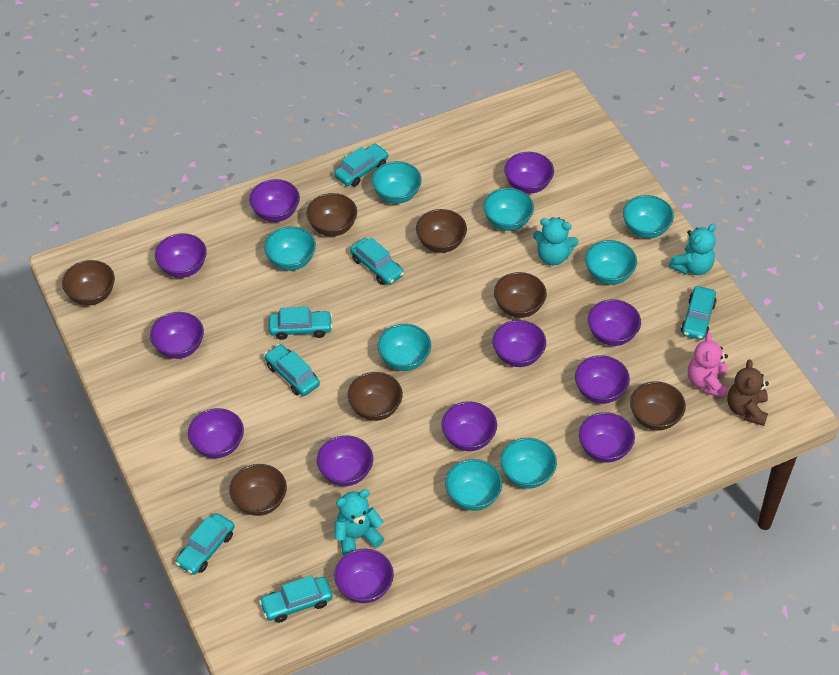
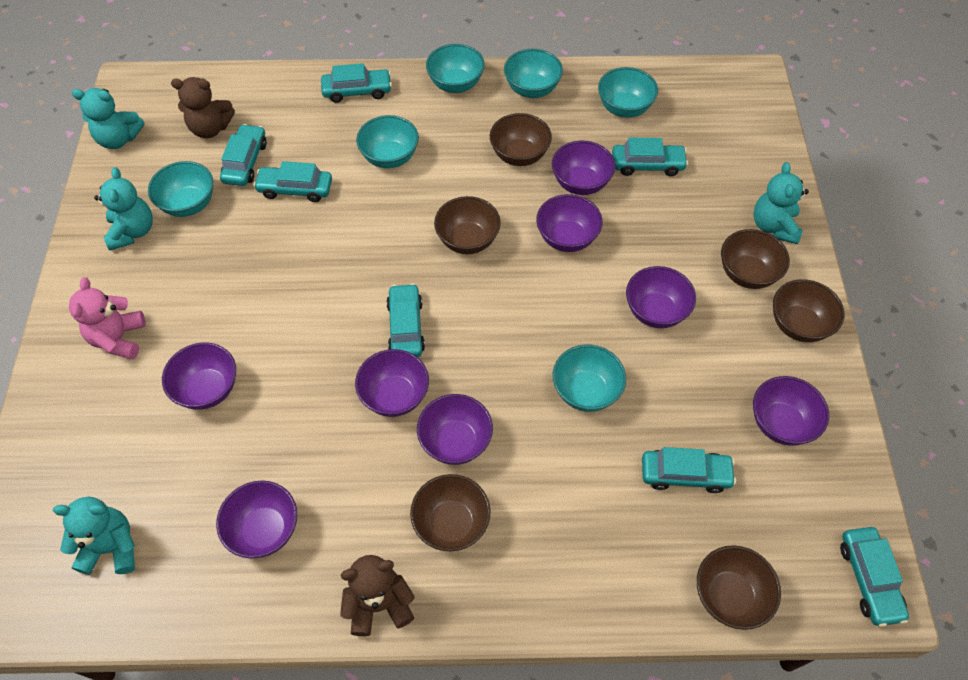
brown bowl: [62,260,115,305] [229,464,287,516] [307,193,357,236] [348,372,403,421] [416,209,467,253] [494,272,547,318] [630,381,686,431] = 7 -> [410,474,491,551] [434,196,501,254] [490,113,552,166] [697,545,781,630] [721,229,790,289] [773,279,844,342] = 6
brown teddy bear: [727,359,769,426] = 1 -> [171,77,235,138] [340,555,415,636] = 2
purple bowl: [150,312,204,359] [155,233,207,278] [188,408,244,458] [249,179,300,222] [317,435,373,486] [334,549,394,603] [441,401,497,451] [493,320,546,367] [504,152,554,194] [575,355,630,404] [579,412,635,462] [588,299,641,346] = 12 -> [162,342,236,410] [216,481,297,558] [355,349,429,417] [417,394,493,465] [536,194,603,252] [552,141,615,195] [626,266,696,328] [753,376,829,446] = 8
turquoise bowl: [264,226,316,271] [372,161,422,204] [377,324,431,371] [445,459,502,511] [483,188,534,231] [500,438,557,489] [585,240,637,285] [623,195,674,238] = 8 -> [148,161,213,217] [356,115,419,168] [426,44,485,93] [504,49,563,98] [553,344,626,412] [598,67,658,118] = 6
turquoise teddy bear: [335,490,384,556] [533,217,579,265] [669,224,716,275] = 3 -> [53,497,135,575] [72,88,144,149] [94,167,153,250] [754,162,809,244] = 4

